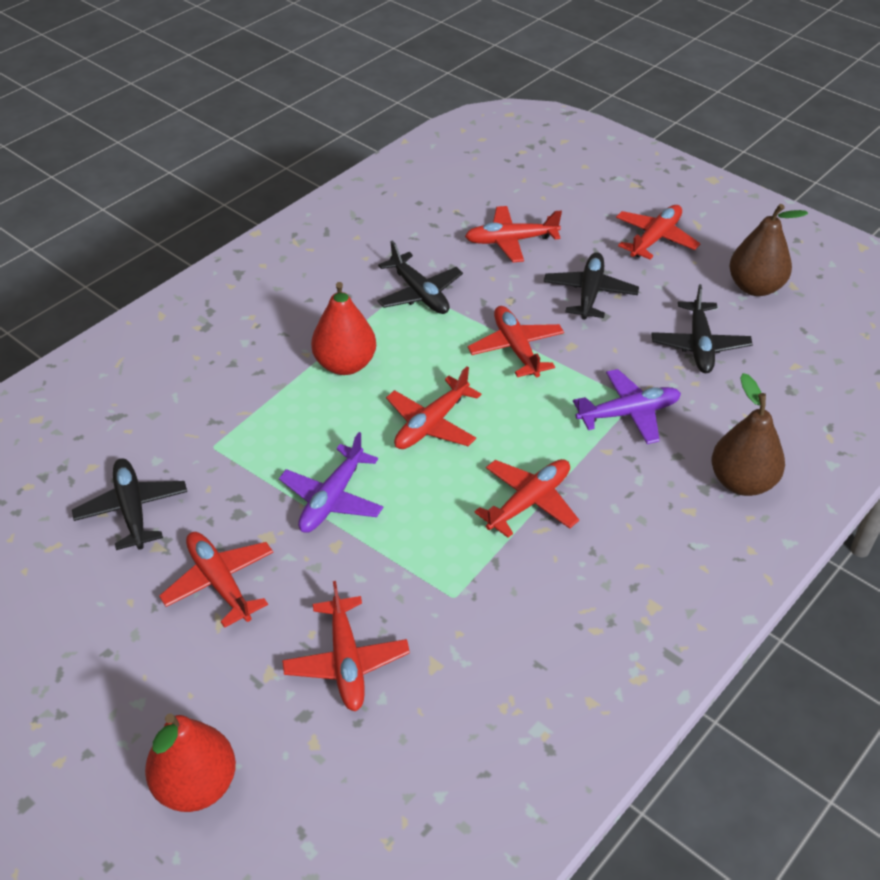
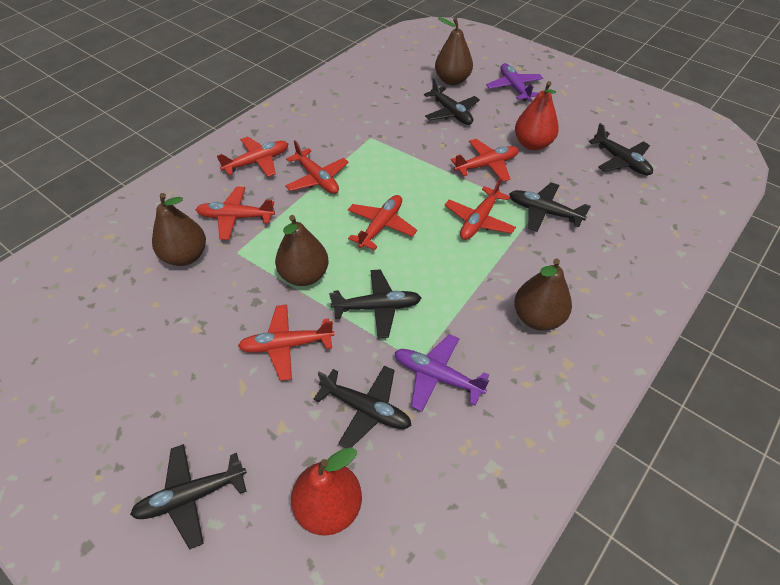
black plane: [72,458,187,550] [377,241,463,314] [544,252,639,320] [651,284,753,373] = 4 -> [130,444,247,550] [314,366,412,448] [329,269,421,339] [424,77,480,125] [509,182,591,232] [588,123,653,175] = 6
brown pear: [712,373,785,496] [729,204,808,296] = 2 -> [152,193,206,266] [275,215,329,286] [435,17,473,85] [514,258,572,331] = 4

